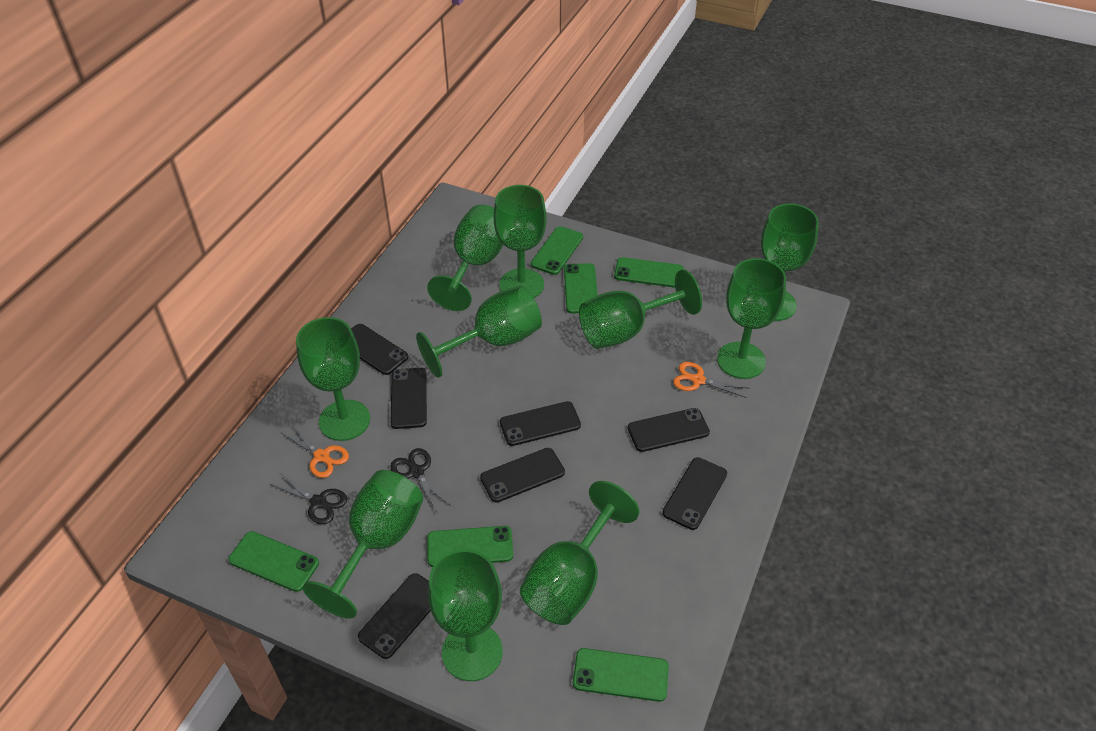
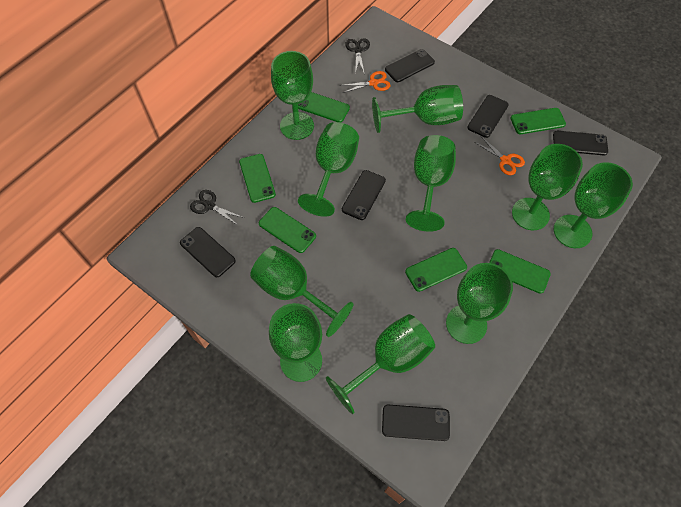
black phone: [351,324,408,375] [358,573,431,659] [390,368,427,429] [480,448,565,503] [500,401,581,446] [628,408,710,452] [662,457,727,530] = 7 -> [180,227,236,277] [342,170,386,220] [382,405,450,441] [385,49,435,82] [467,95,509,138] [553,131,608,155] = 6

